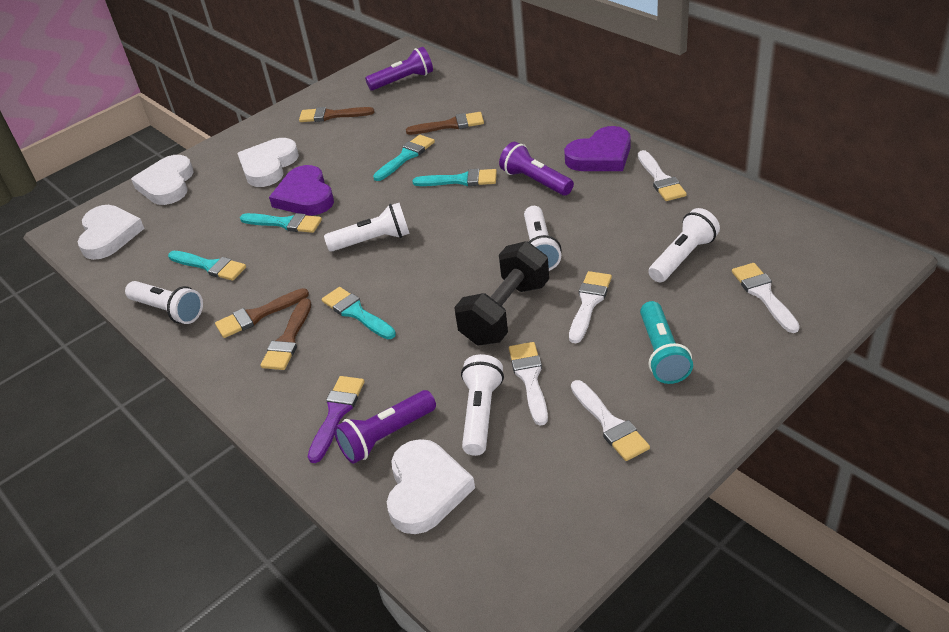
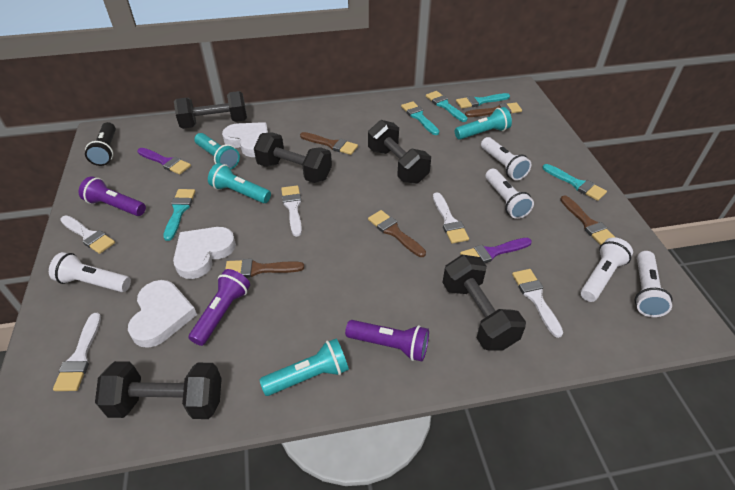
black dumbbell: [454,241,549,345] = 1 -> [95,361,222,419] [174,91,247,129] [254,132,332,183] [368,120,431,184] [442,255,526,351] = 5
black flashlight: none = 0 -> [85,122,116,166] = 1
brown brush: [215,288,309,338] [261,298,311,370] [299,107,375,122] [406,112,484,135] = 4 -> [225,259,304,278] [300,132,358,155] [368,210,426,257] [465,103,522,117] [560,195,616,245] = 5
purple brush: [308,376,365,463] = 1 -> [137,148,191,175] [460,238,532,263] = 2
purple heart: [269,165,334,216] [564,126,631,171] = 2 -> none = 0
turquoise flashlight: [640,301,693,384] = 1 -> [194,133,240,170] [208,163,271,203] [259,339,349,396] [455,107,512,140] = 4
white heart: [78,205,145,260] [131,155,193,205] [237,138,299,187] [387,439,475,534] = 4 -> [128,280,197,348] [173,227,236,279] [222,122,268,157] = 3

